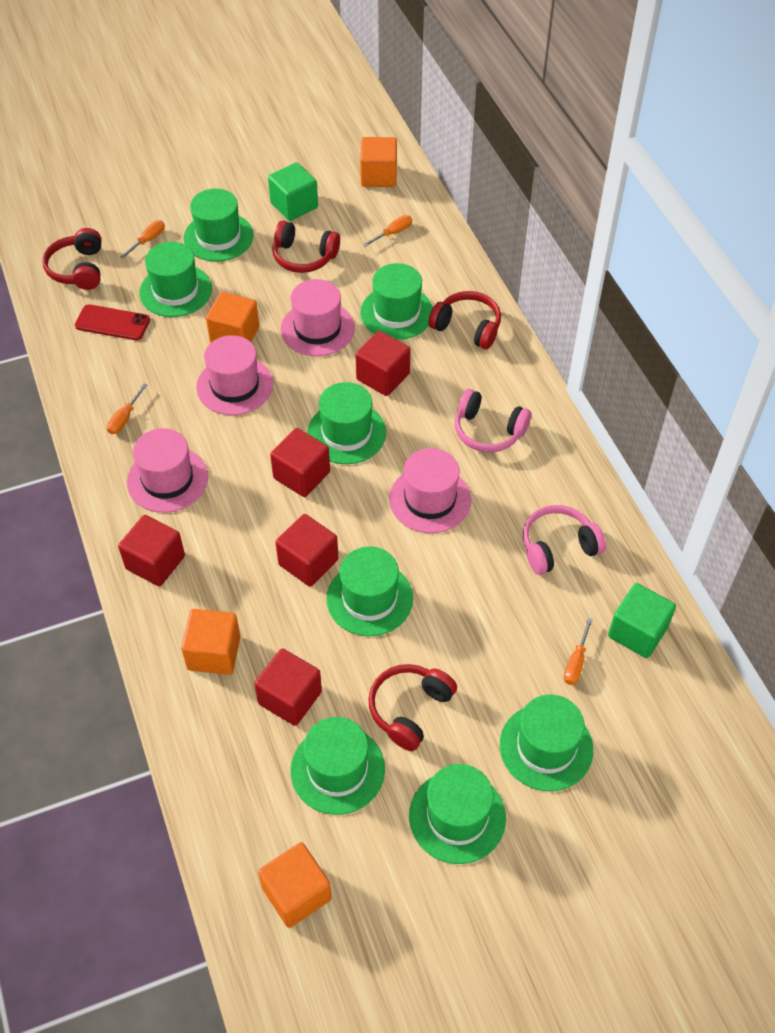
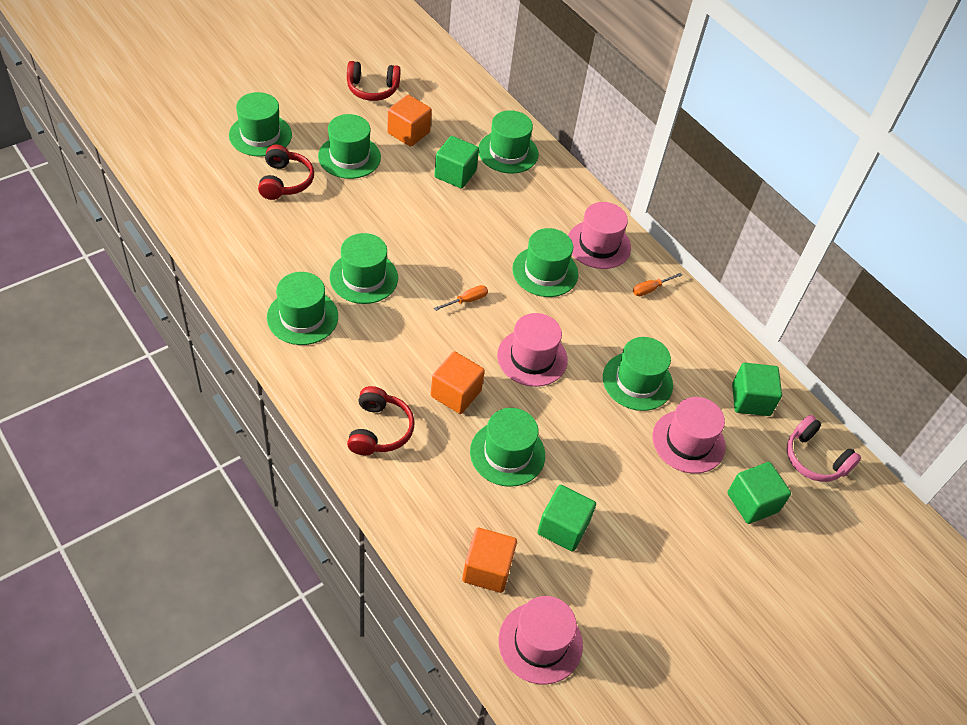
green cube: [268,162,318,221] [608,583,676,658] = 2 -> [434,136,479,189] [538,485,596,552] [727,462,791,524] [732,363,782,416] = 4
orange cube: [181,609,241,675] [206,292,259,343] [258,842,332,928] [360,137,397,187] = 4 -> [387,95,432,147] [431,351,485,414] [462,528,517,593] = 3
orange screwdriver: [107,384,147,434] [120,220,165,259] [363,215,412,247] [564,618,593,685] = 4 -> [434,285,488,311] [633,273,682,296] = 2
pink headphones: [455,389,531,453] [523,505,606,575] = 2 -> [787,415,861,482] = 1
red cube: [118,515,185,586] [254,648,322,726] [270,428,330,497] [275,514,339,587] [356,331,410,396] = 5 -> none = 0
red headphones: [42,228,102,290] [272,220,340,273] [368,664,457,751] [428,291,501,349] = 4 -> [258,145,314,200] [347,61,401,101] [347,386,415,455] = 3
red phone: [75,304,150,340] = 1 -> none = 0

